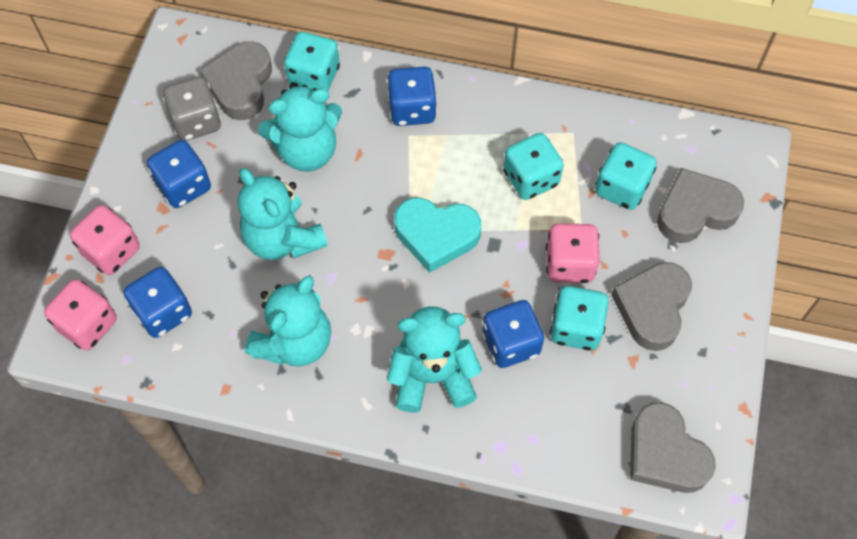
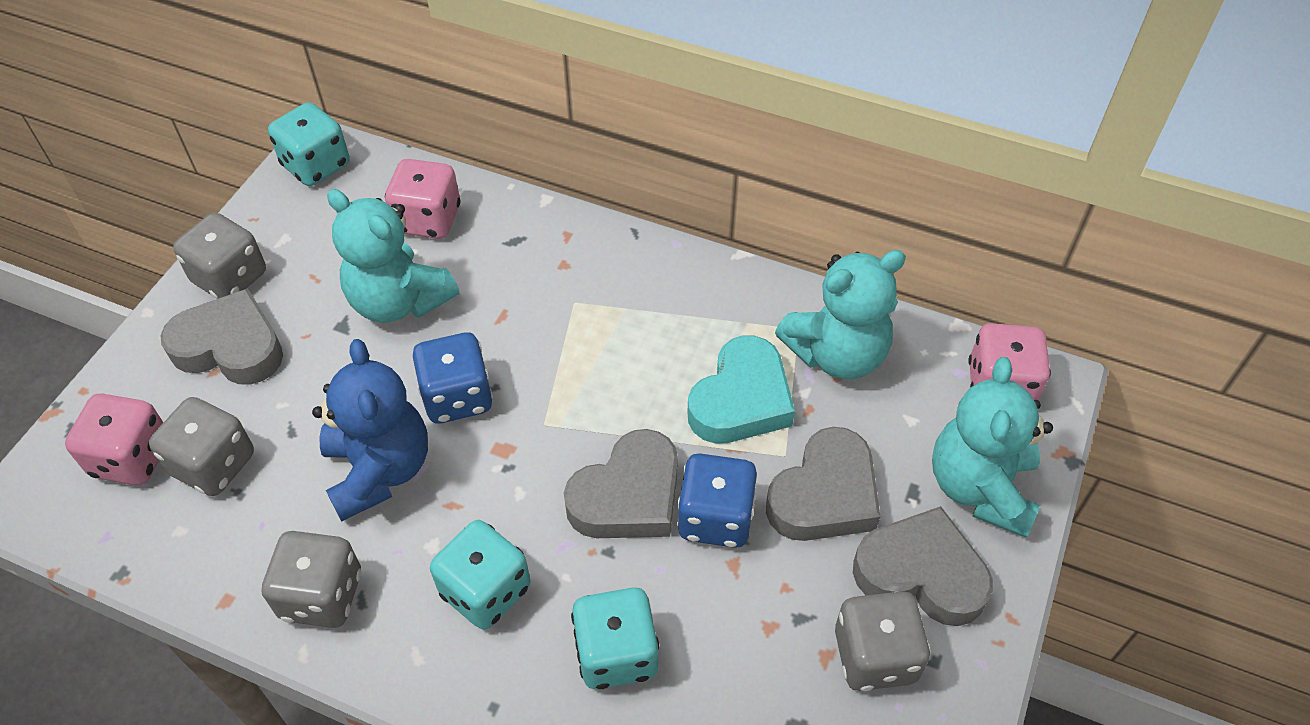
blue dice: [124,267,192,338] [147,140,211,208] [387,66,437,126] [482,300,544,368] = 4 -> [413,332,493,423] [677,453,757,548] = 2
blue teddy bear: none = 0 -> [312,339,428,522] = 1
grey dice: [163,76,221,141] = 1 -> [149,397,254,496] [173,213,266,299] [262,531,362,628] [835,591,931,691] = 4
turquoise dice: [284,32,340,91] [503,133,564,200] [550,286,608,350] [595,142,657,210] = 4 -> [268,102,349,186] [430,520,531,630] [571,587,659,689] = 3
turquoise teddy bear: [238,168,328,260] [245,275,331,367] [258,84,342,172] [387,306,482,413] = 4 -> [327,189,459,323] [775,250,906,379] [932,357,1053,537] = 3

